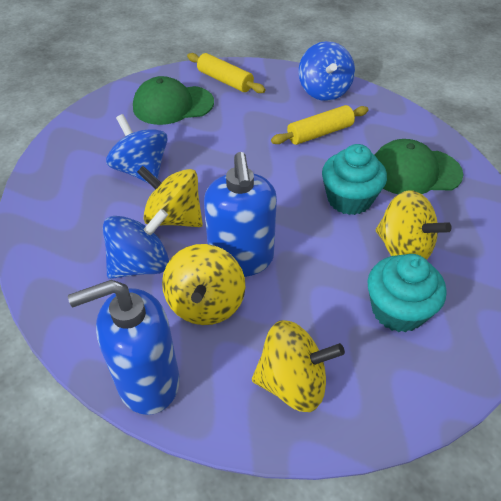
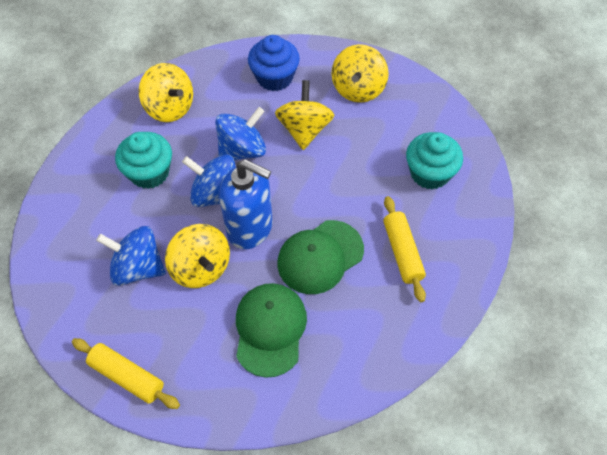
blue cupcake: none = 0 -> [248,35,300,91] = 1
blue soap dispenser: [68,280,180,415] [204,152,277,277] = 2 -> [219,159,273,249] = 1

